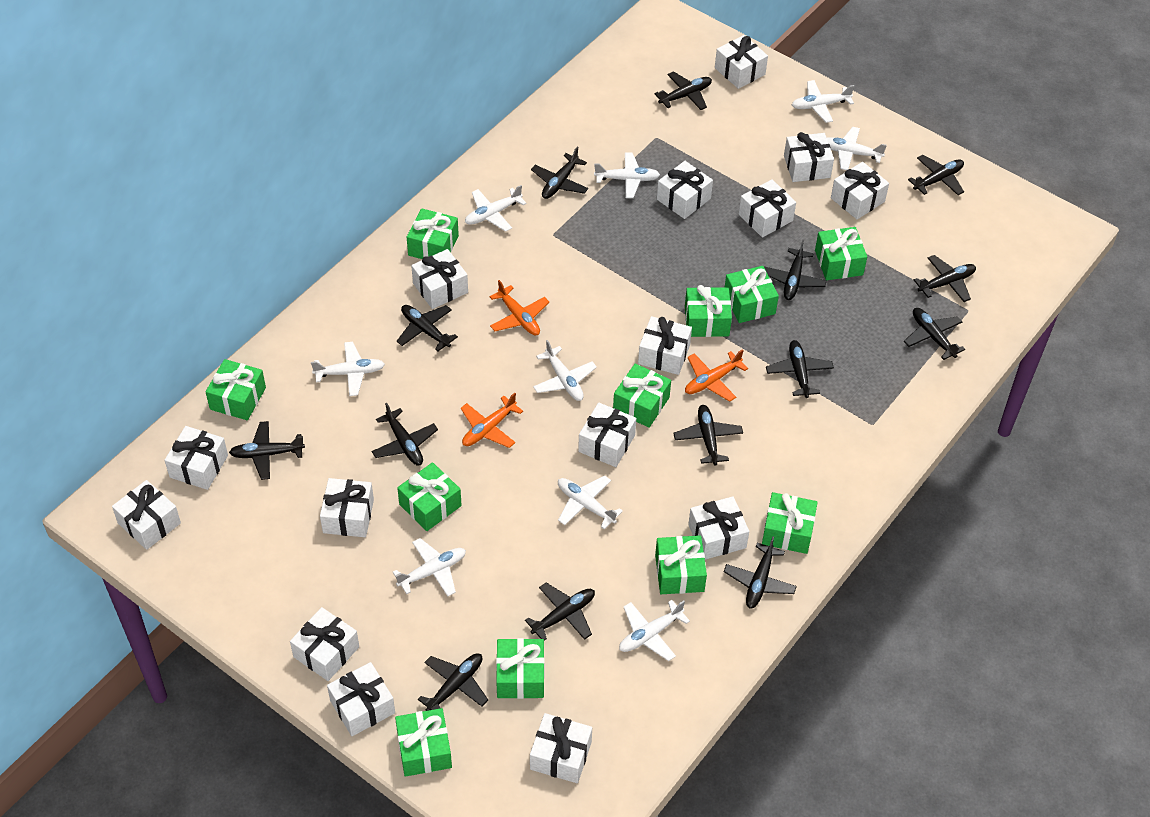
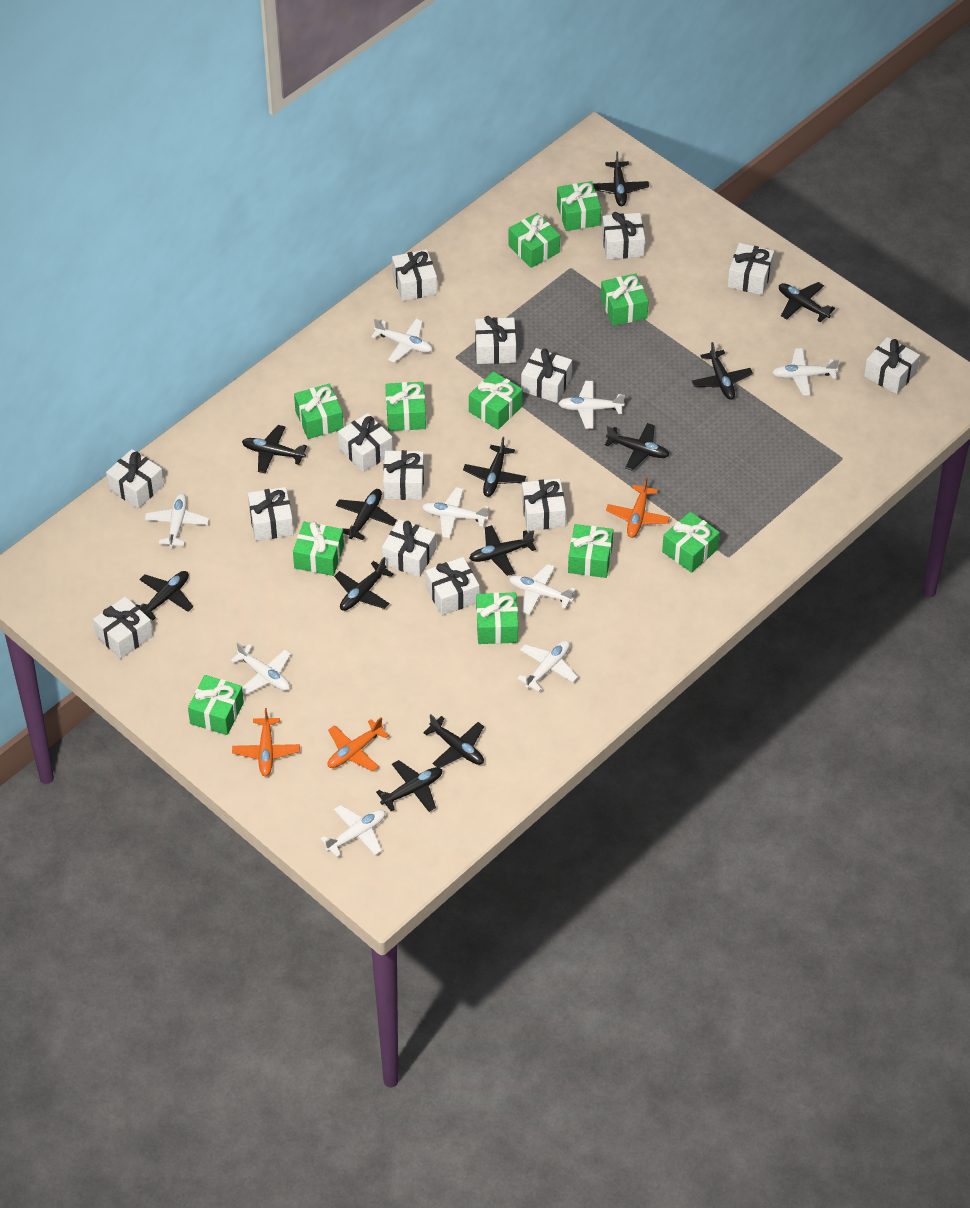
black plane: [229,421,305,480] [372,403,438,465] [397,305,458,351] [418,653,488,711] [525,583,595,641] [531,147,588,199] [654,71,712,110] [673,405,743,466] [724,536,797,608] [764,240,827,300] [766,340,834,398] [904,308,965,360] [908,155,964,195] [914,255,976,302] = 14 -> [136,571,193,620] [242,425,307,473] [334,557,393,611] [336,489,397,540] [376,760,442,812] [423,714,484,768] [463,437,526,497] [469,525,536,576] [593,152,649,206] [605,423,669,471] [692,342,753,400] [779,282,835,322] = 12
white gift: [112,480,181,550] [164,426,228,490] [290,607,359,681] [320,478,374,537] [327,662,395,736] [411,249,468,309] [530,713,592,783] [578,403,636,467] [638,316,692,375] [657,161,713,219] [688,496,749,560] [715,35,768,89] [739,179,796,238] [784,132,834,182] [831,162,889,220] = 15 -> [93,596,153,659] [106,449,164,509] [248,487,294,541] [338,413,393,472] [382,519,436,577] [383,450,424,500] [392,249,437,301] [426,557,480,616] [475,316,516,364] [521,348,572,403] [522,479,566,531] [602,212,645,260] [728,243,774,295] [864,337,920,394] = 14

